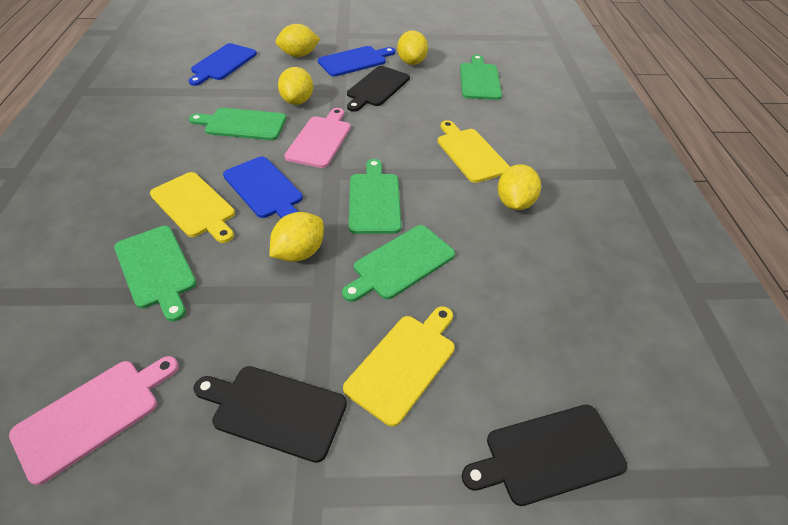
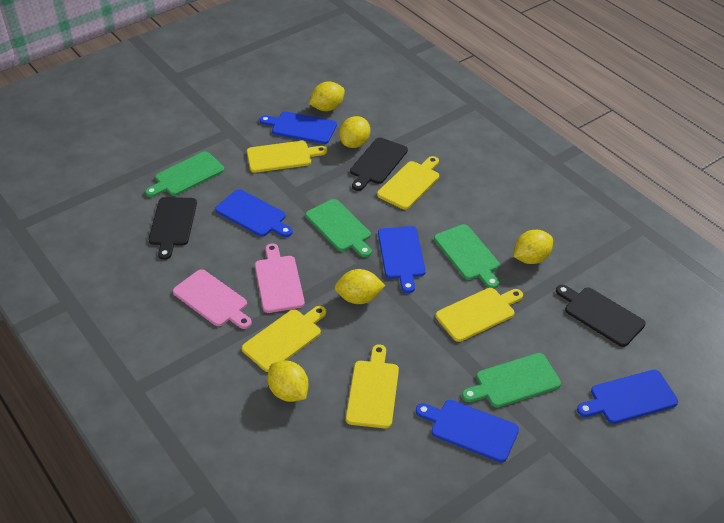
blue cutting board: [189,43,257,86] [223,156,303,218] [318,46,395,77] = 3 -> [215,189,293,237] [259,112,337,144] [378,226,426,293] [416,400,519,462] [577,370,678,424] = 5
green cutting board: [114,226,197,321] [189,108,286,140] [342,225,455,302] [349,159,401,234] [460,55,502,100] = 5 -> [145,151,224,197] [306,199,372,257] [434,224,500,289] [462,353,561,408] = 4
yellow cutting board: [150,172,235,243] [343,306,455,427] [438,120,510,183] = 3 -> [242,306,327,372] [247,141,327,173] [346,344,399,429] [377,156,439,210] [436,288,523,342] = 5

